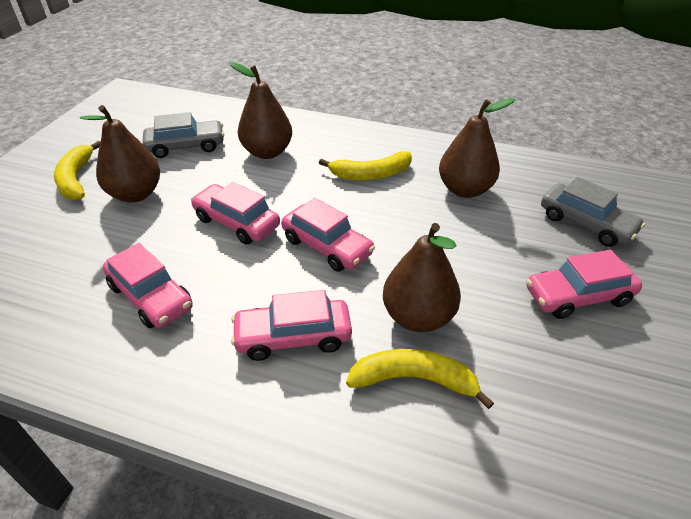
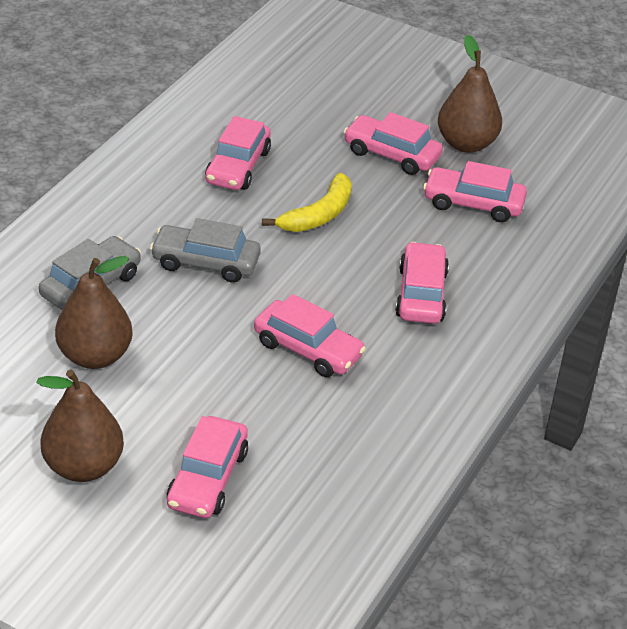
brown pear: [80,105,160,203] [230,62,292,159] [383,223,461,332] [439,98,515,198] = 4 -> [36,369,124,482] [55,256,133,369] [438,35,502,153] = 3
pink car: [103,243,193,328] [191,182,280,245] [231,290,352,361] [281,198,375,272] [526,250,642,319] = 5 -> [167,416,248,518] [205,116,271,190] [254,294,366,377] [344,112,443,175] [395,242,449,324] [423,161,527,222] = 6
yellow banana: [54,141,100,200] [319,151,412,180] [346,349,494,409] = 3 -> [262,173,352,232] = 1

